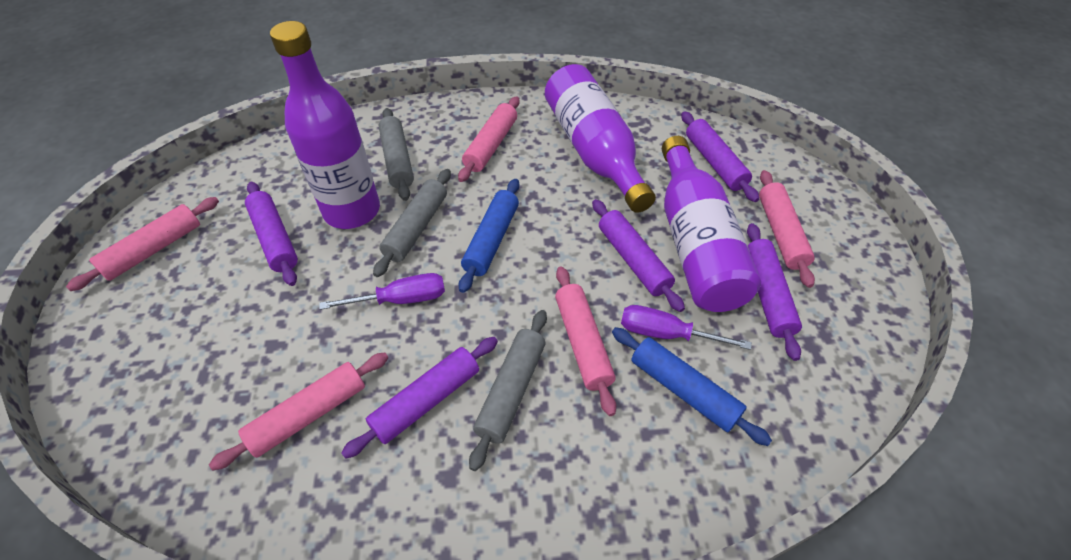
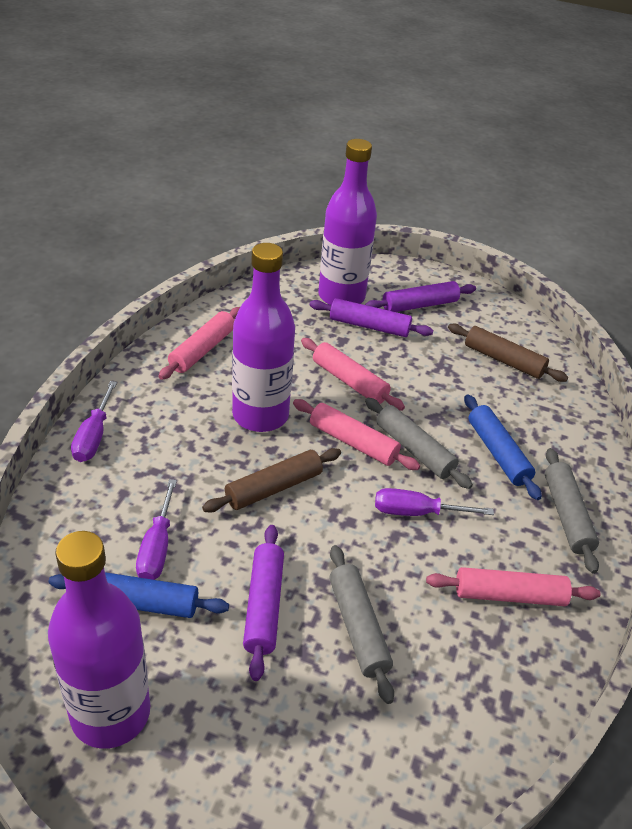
brown rolling pin: none = 0 -> [202,448,341,513] [448,324,568,382] = 2
pink rolling pin: [66,197,219,291] [209,353,388,470] [458,96,520,182] [555,266,616,416] [759,170,815,288] = 5 -> [159,307,240,380] [293,399,420,470] [301,338,405,411] [426,567,600,606] = 4
purple rolling pin: [245,182,298,286] [341,337,498,459] [592,199,685,312] [681,111,759,202] [747,223,802,361] = 5 -> [243,525,284,681] [309,298,433,337] [365,281,476,312] = 3
purple screwdriver: [319,273,445,310] [621,305,752,350] = 2 -> [71,381,117,462] [136,479,177,580] [375,488,494,516] = 3

